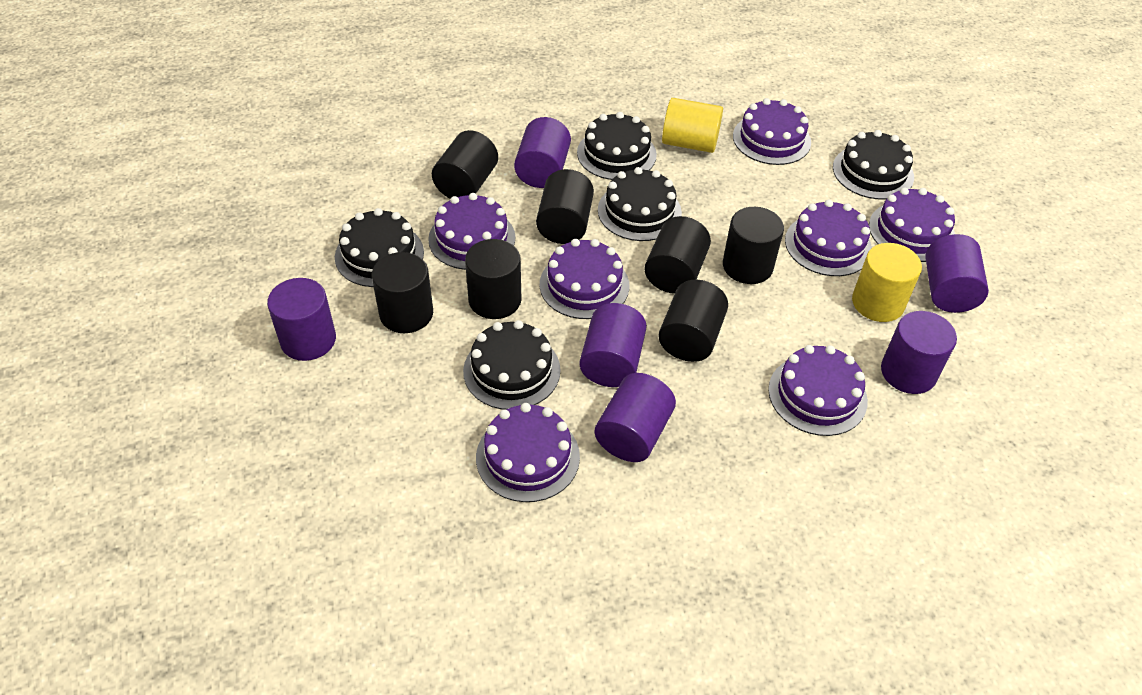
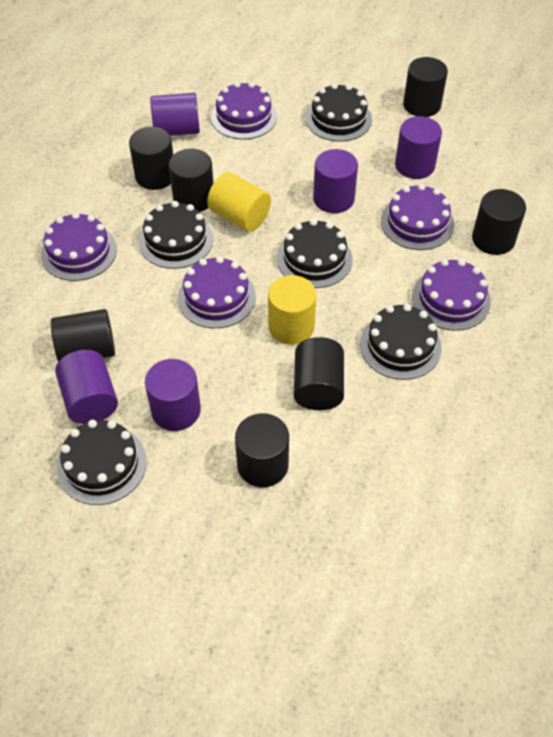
purple cake: [428,193,515,270] [476,403,580,502] [540,239,629,319] [733,98,811,165] [768,345,868,436] [785,200,872,276] [869,187,955,262] = 7 -> [41,212,117,281] [178,256,256,328] [211,82,277,140] [381,184,454,250] [412,259,491,331] = 5
purple cylinder: [267,278,336,361] [514,117,571,188] [579,303,647,387] [595,373,676,462] [881,311,957,394] [925,234,989,313] = 6 -> [55,350,118,424] [145,359,201,431] [150,93,200,136] [313,149,358,213] [395,116,442,179] = 5

